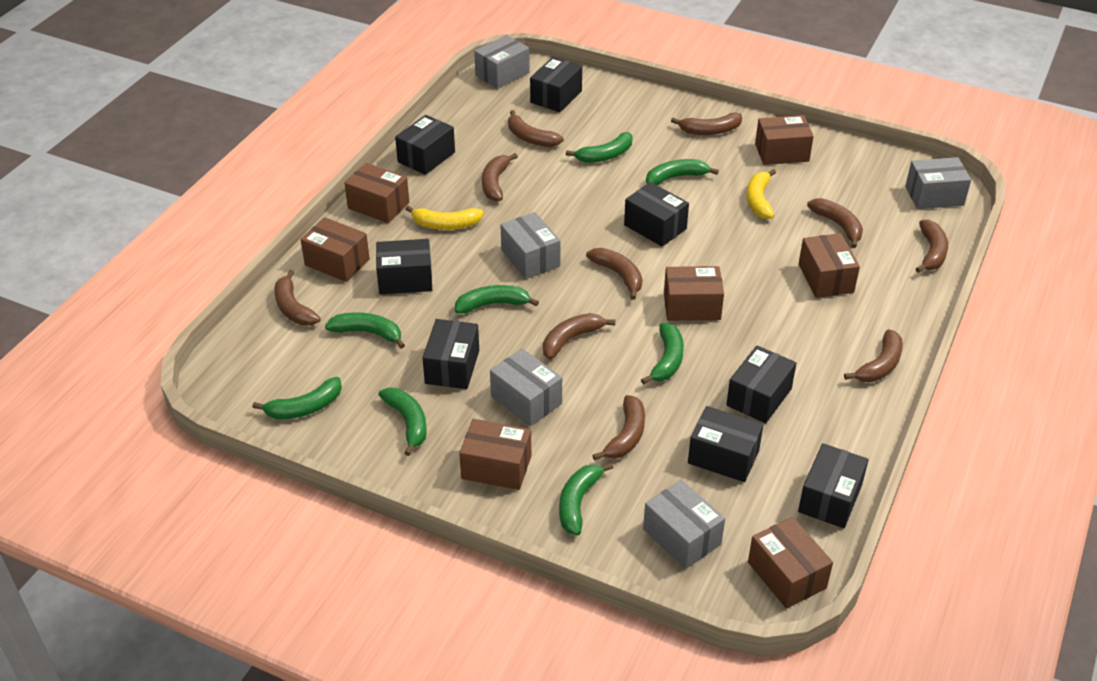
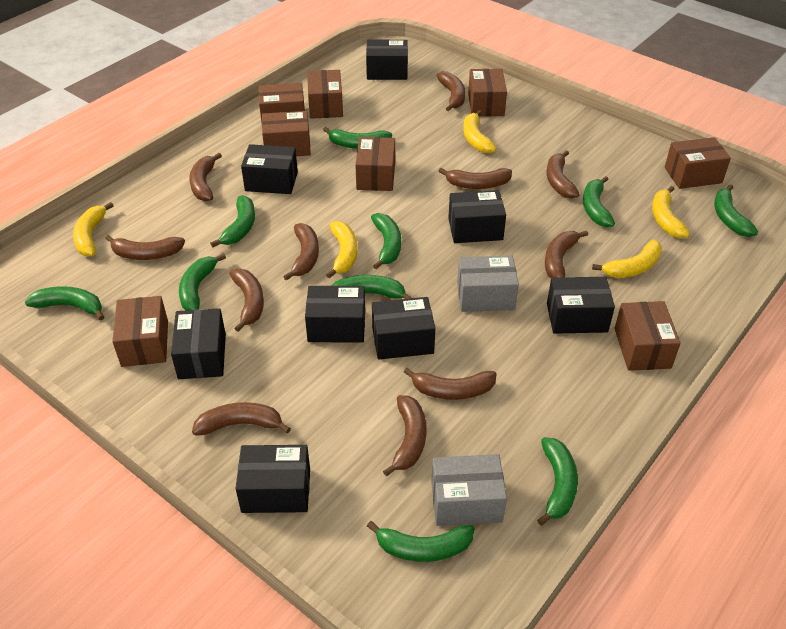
brown banana: [274,270,320,326] [482,153,518,201] [508,110,564,147] [543,313,615,359] [586,248,642,300] [592,395,645,461] [671,113,742,135] [807,198,863,248] [844,329,903,382] [916,220,948,273] = 10 -> [105,235,185,260] [189,153,222,201] [192,402,291,436] [229,269,264,332] [283,223,319,281] [383,395,427,477] [404,368,497,400] [437,71,465,111] [439,168,512,189] [545,230,588,278] [547,150,580,199] = 11
brown box: [300,217,370,282] [345,163,409,223] [459,419,531,490] [664,266,724,321] [748,517,833,609] [755,115,814,165] [799,233,860,298] = 7 -> [112,296,168,367] [259,83,305,123] [262,111,311,156] [307,70,343,119] [355,137,395,191] [468,69,507,117] [614,301,681,371] [665,137,731,189] = 8
green banana: [253,377,342,419] [325,312,405,349] [378,387,427,456] [455,285,539,314] [559,463,613,535] [566,132,633,163] [641,323,684,385] [646,159,719,185] = 8 -> [25,286,104,320] [179,253,226,310] [210,196,255,247] [323,127,392,149] [331,275,412,299] [367,521,474,562] [371,213,401,270] [537,437,578,526] [583,176,615,227] [714,184,758,237] = 10
grey box: [474,35,530,89] [490,348,562,426] [500,212,561,279] [643,480,725,569] [905,157,971,209] = 5 -> [431,454,507,526] [457,256,519,312] = 2
yellow banana: [406,205,483,230] [747,169,776,219] = 2 -> [73,202,114,257] [326,221,358,278] [463,110,497,153] [592,239,662,278] [652,186,690,239] = 5

